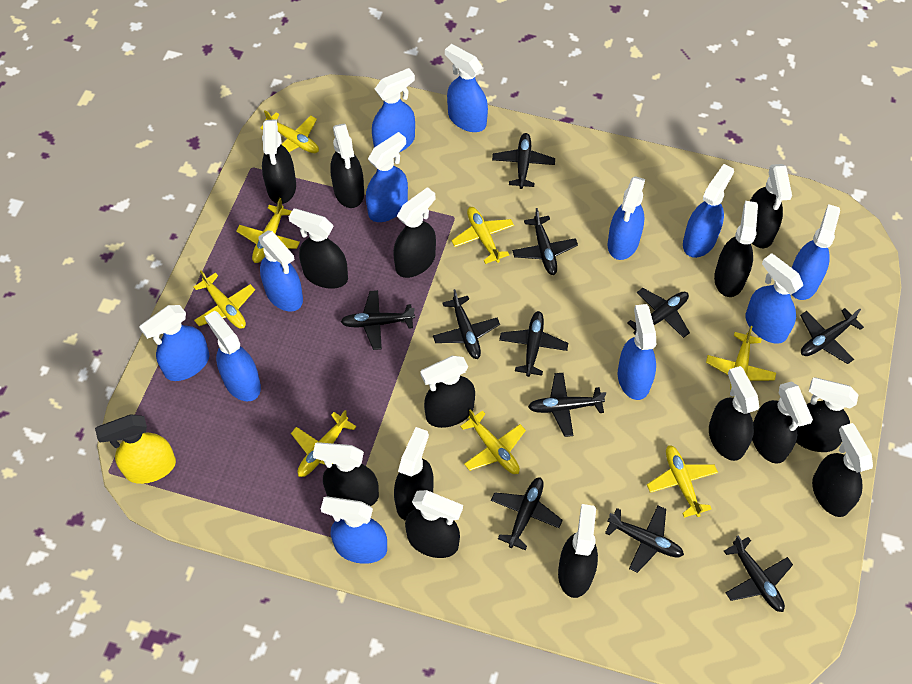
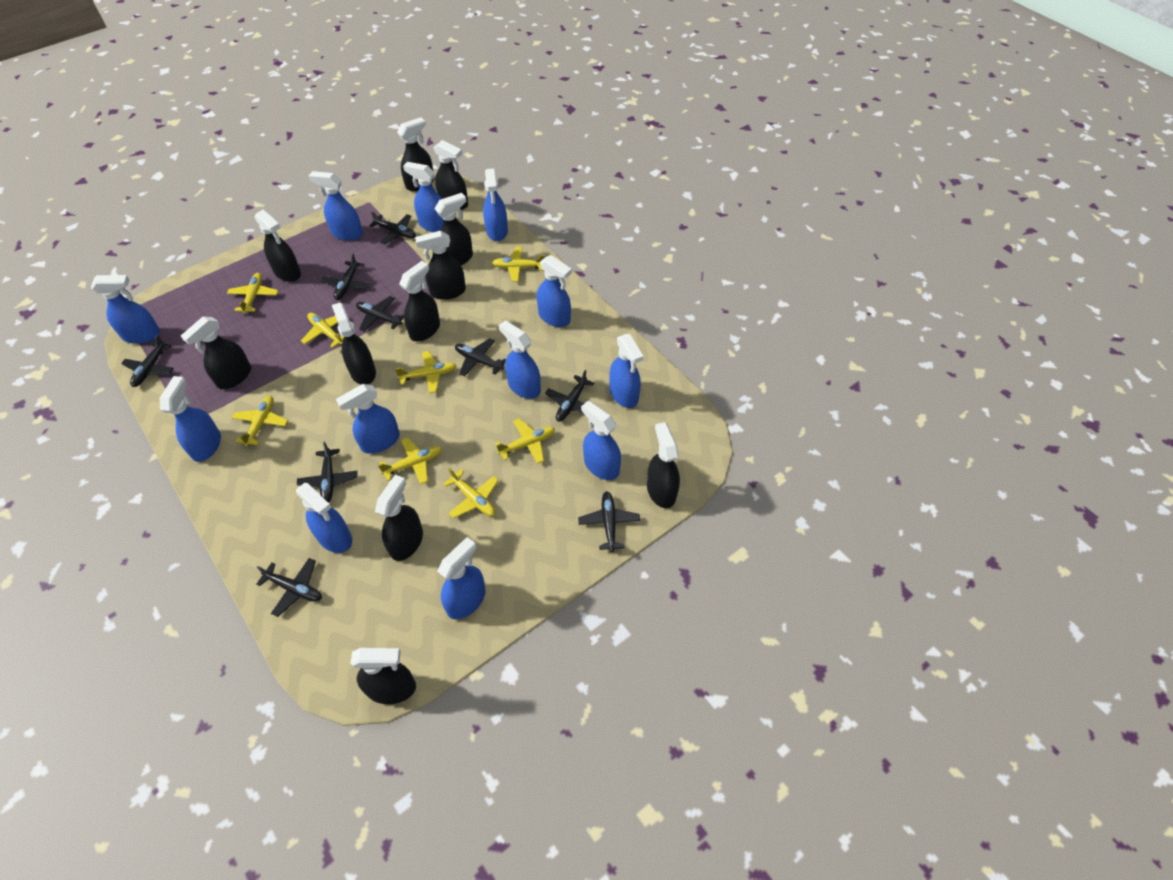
black plane: [341,290,415,350] [433,289,500,359] [491,477,563,550] [492,133,555,189] [499,311,568,377] [512,208,578,275] [528,373,606,437] [605,505,684,573] [627,288,690,338] [724,536,793,612] [800,308,864,364] = 11 -> [121,334,174,387] [256,558,322,617] [297,442,357,503] [321,253,370,300] [356,296,404,332] [369,211,416,245] [455,338,506,376] [545,370,594,421] [578,491,640,552] = 9
black spray bottle: [262,119,296,204] [289,208,348,289] [313,442,379,506] [330,123,364,208] [393,187,436,278] [394,427,434,521] [405,490,463,558] [420,356,475,428] [558,504,598,598] [709,366,759,461] [714,201,758,297] [750,164,792,248] [752,381,813,464] [796,377,858,452] [812,423,873,517] = 15 -> [181,317,251,389] [255,210,301,282] [332,302,376,385] [350,648,416,704] [375,475,423,561] [397,117,434,191] [399,261,440,341] [415,231,466,300] [433,140,468,210] [434,193,473,265] [647,422,680,508] = 11
yellow spray bottle: [95,414,176,484] = 1 -> none = 0

